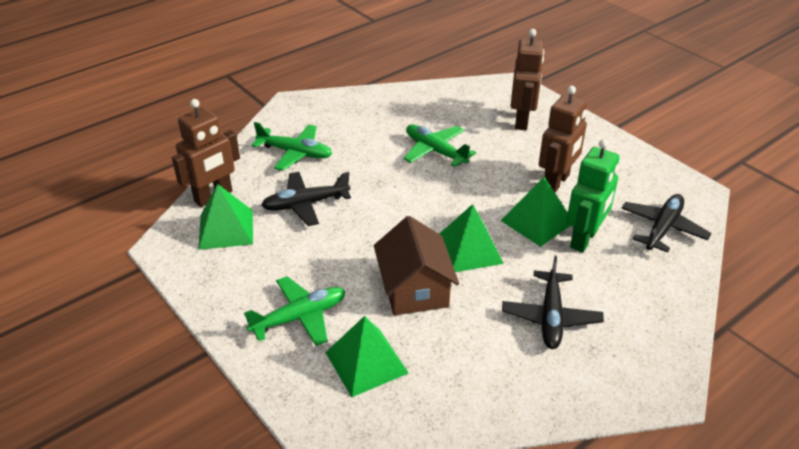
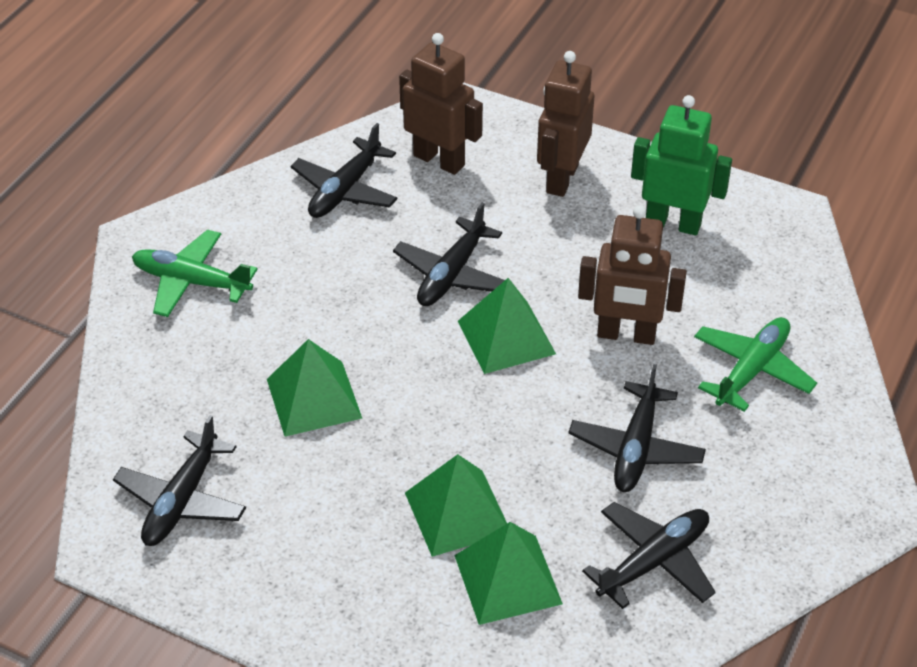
black plane: [261,172,351,226] [502,256,604,349] [621,194,711,253] = 3 -> [113,415,246,546] [290,123,398,218] [393,203,505,306] [568,364,706,492] [582,502,716,609] = 5
brown house: [374,216,459,315] = 1 -> none = 0
green plane: [244,276,346,346] [252,122,332,171] [404,124,476,167] = 3 -> [132,230,257,317] [694,317,817,412] = 2

